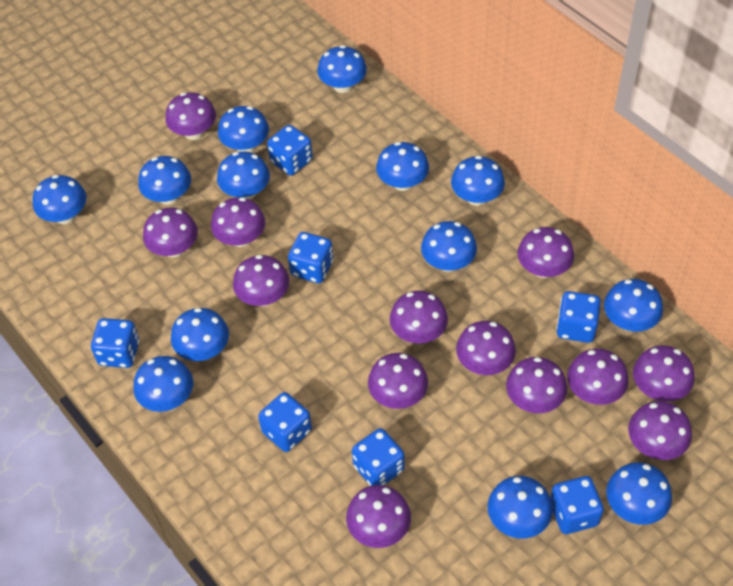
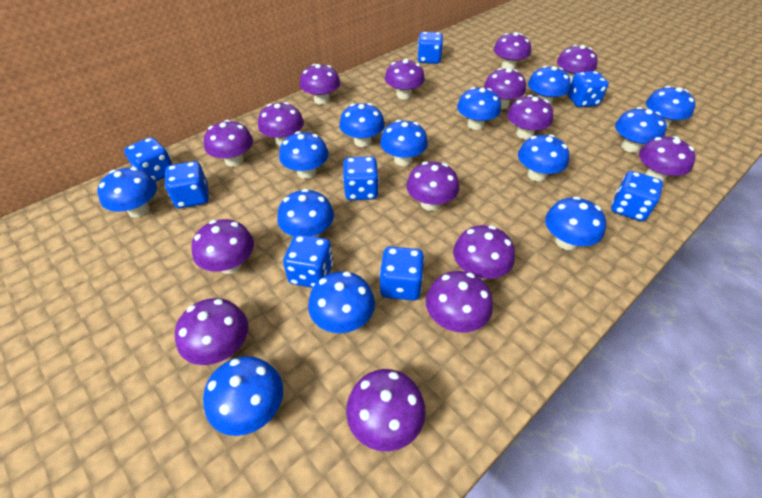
blue dice: [91,318,139,368] [258,392,312,452] [267,125,313,176] [288,232,333,283] [352,428,405,486] [550,476,604,534] [556,291,601,343] = 7 -> [124,137,173,182] [165,161,209,208] [283,234,333,288] [343,156,379,200] [379,246,424,301] [417,32,443,64] [568,71,609,107] [611,171,663,221] = 8
purple mushroom: [143,208,198,258] [165,92,216,140] [211,197,265,247] [233,255,289,306] [346,485,411,548] [368,353,428,409] [390,291,448,344] [456,321,516,375] [506,357,567,413] [517,227,574,278] [567,349,629,405] [628,401,692,460] [633,345,695,401] = 13 -> [175,298,248,365] [191,219,254,274] [204,120,253,167] [258,102,304,146] [300,64,340,105] [346,369,426,451] [385,59,425,100] [406,162,459,211] [426,271,493,333] [453,225,515,280] [484,68,526,109] [494,32,531,70] [507,95,553,139] [557,45,598,82] [639,136,696,182] = 15

